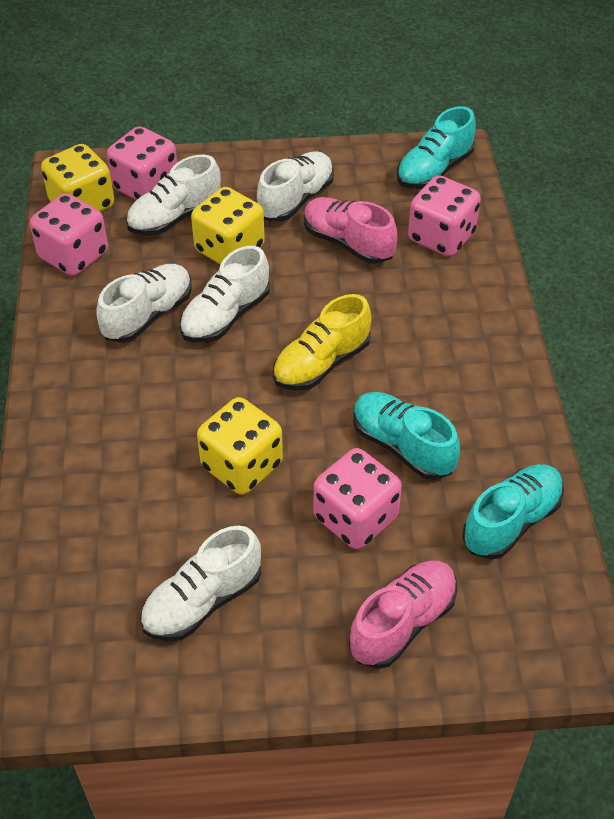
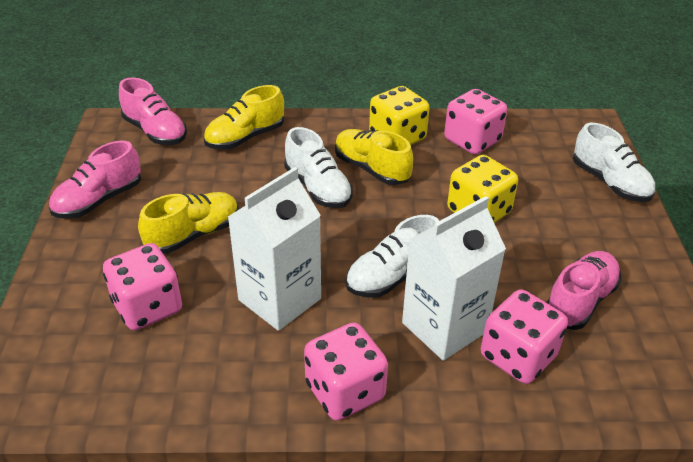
pink shoe: [304,197,398,264] [349,560,457,669] = 2 -> [49,141,141,219] [119,78,187,145] [546,251,621,330] = 3
turquoise shoe: [353,392,460,480] [397,106,476,189] [462,464,564,560] = 3 -> none = 0
white carton: none = 0 -> [228,167,321,331] [402,196,506,361] = 2
white shoe: [96,264,191,343] [126,154,221,236] [140,526,261,641] [180,246,270,343] [257,151,334,222] = 5 -> [284,127,353,208] [346,215,439,298] [573,123,655,202] = 3
yellow dice: [41,144,114,212] [191,187,265,265] [197,397,283,495] = 3 -> [369,86,429,145] [447,155,518,223] = 2
yellow shoe: [273,294,371,391] = 1 -> [138,192,239,254] [203,85,284,150] [335,129,413,185] = 3

